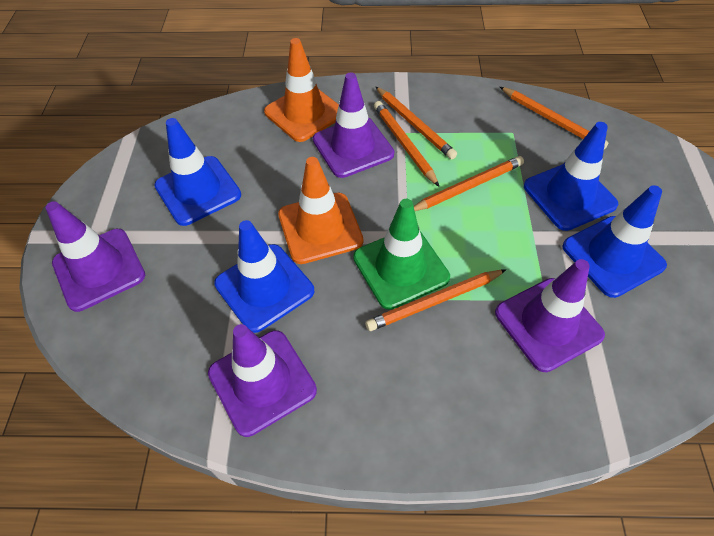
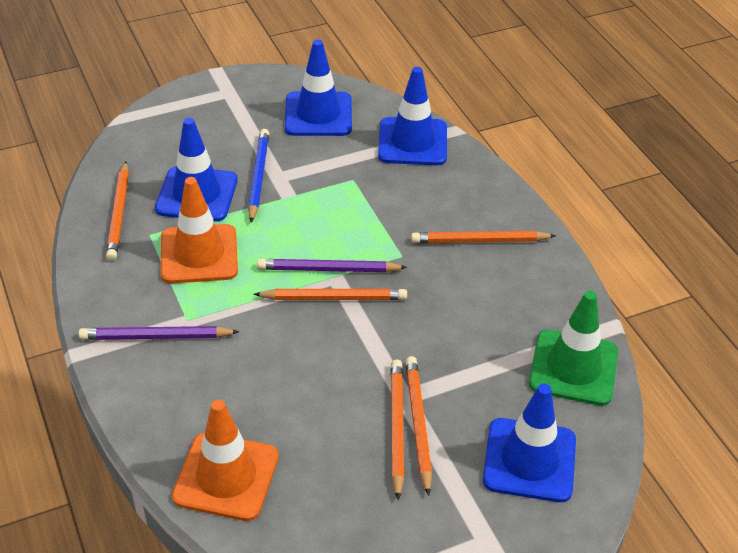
blue pencil: none = 0 -> [248,129,269,223] = 1
purple pencil: none = 0 -> [79,326,240,340] [257,259,407,272] = 2
purple traffic cone: [46,201,145,312] [208,324,317,437] [313,72,394,178] [495,259,605,372] = 4 -> none = 0

